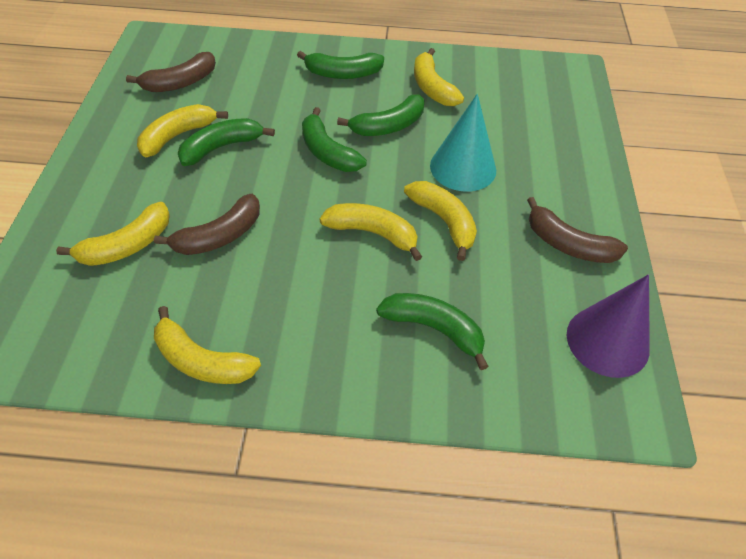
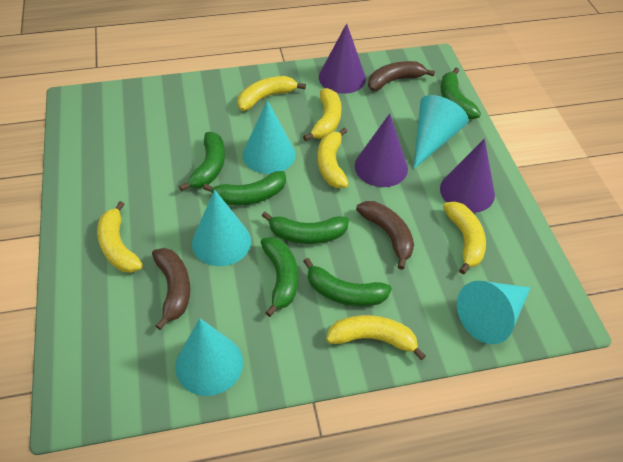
green banana: [178,118,275,166] [297,51,384,79] [302,107,367,172] [337,94,424,136] [376,293,489,370] = 5 -> [179,132,225,191] [203,171,286,205] [261,237,298,317] [262,211,349,244] [303,258,392,307] [441,68,481,119] = 6
purple cone: [567,274,650,378] = 1 -> [319,23,366,94] [355,114,408,187] [440,139,495,213] = 3
turquoise cone: [430,94,496,192] = 1 -> [175,318,243,396] [192,190,251,266] [243,100,296,174] [414,95,469,169] [457,281,531,344] = 5

